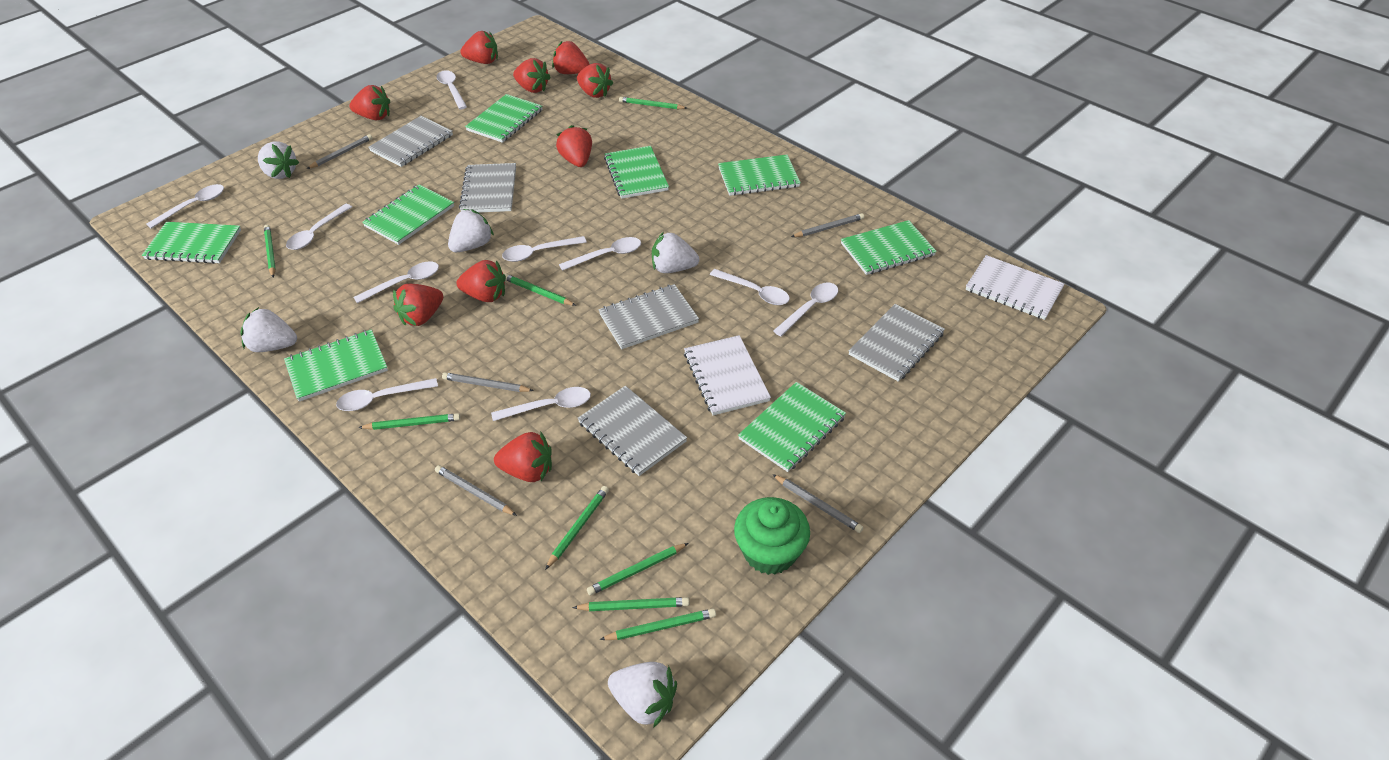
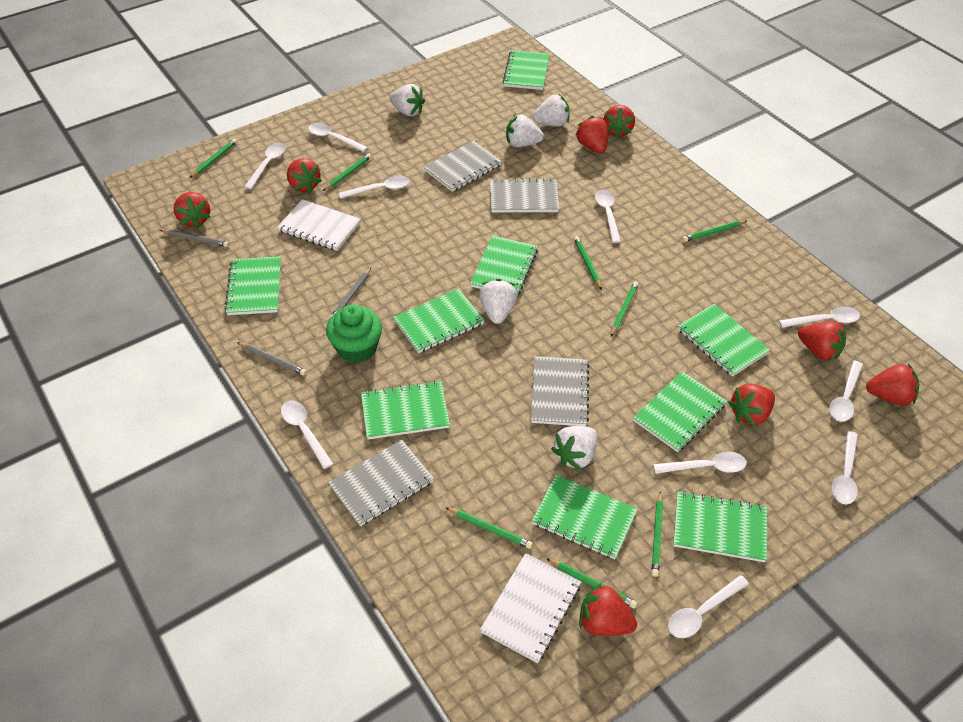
green notebook: [142,222,241,264] [284,329,388,402] [362,185,454,245] [465,94,542,143] [604,146,669,199] [718,155,801,196] [738,382,846,472] [841,220,937,275] = 8 -> [225,256,281,315] [361,381,450,439] [393,289,485,353] [470,236,538,296] [503,50,549,90] [532,475,638,559] [633,371,727,452] [673,491,767,562] [678,304,770,377] = 9
grey notebook: [368,116,453,167] [459,163,516,213] [578,386,687,476] [599,284,699,349] [849,304,945,382] = 5 -> [328,439,434,526] [424,141,502,192] [490,178,559,213] [531,356,589,427] = 4
grey pencil: [307,134,372,169] [435,465,517,516] [442,372,534,392] [772,474,863,533] [791,213,864,237] = 5 -> [160,230,229,247] [237,342,307,376] [330,268,371,318] = 3
red strawberry: [350,85,390,120] [393,284,443,326] [456,260,506,302] [460,31,498,64] [494,432,552,482] [513,58,551,93] [552,41,590,74] [556,125,592,167] [577,63,613,98] = 9 -> [173,192,211,228] [287,158,322,193] [575,116,608,153] [579,583,637,636] [603,105,635,139] [728,384,775,427] [798,321,847,361] [866,364,919,405] = 8

